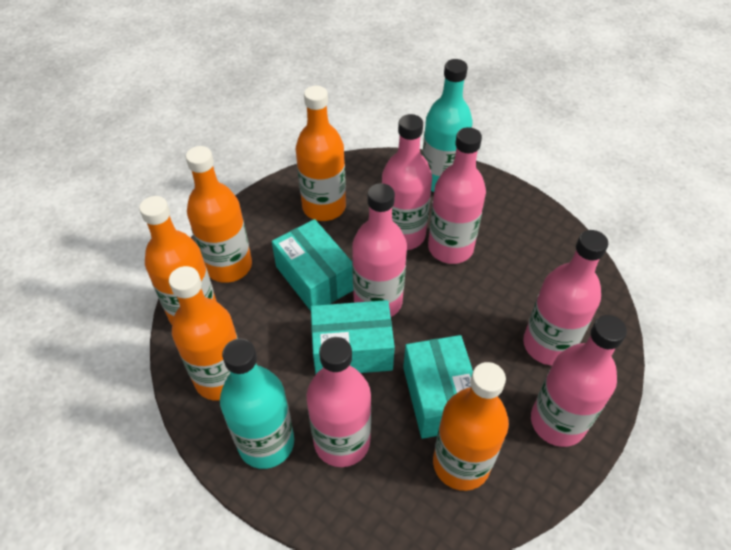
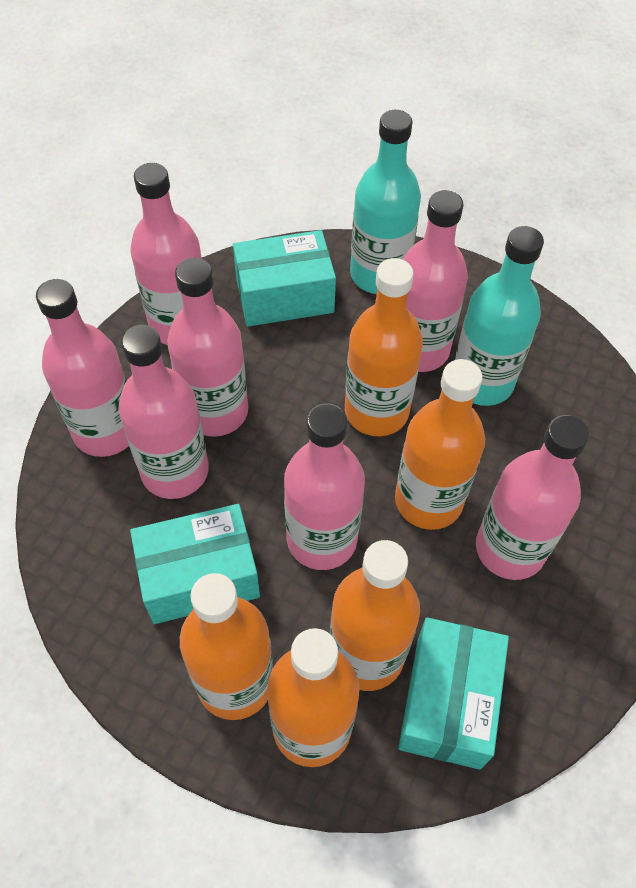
pink bottle: [307,337,371,467] [352,183,407,317] [382,114,432,250] [428,127,486,264] [523,230,608,365] [531,315,627,447] = 6 -> [36,279,129,457] [119,325,209,499] [130,163,202,345] [167,258,248,437] [284,403,365,570] [402,190,468,372] [476,415,589,580] = 7

